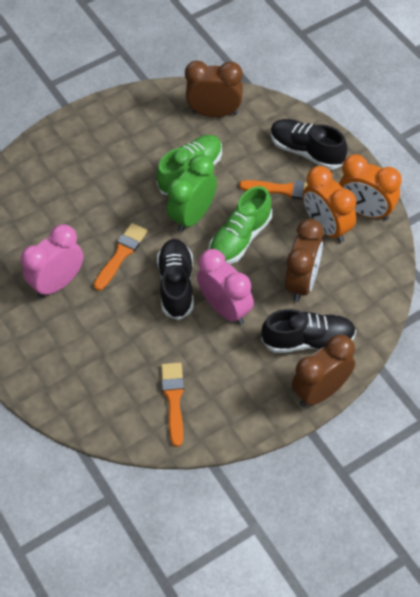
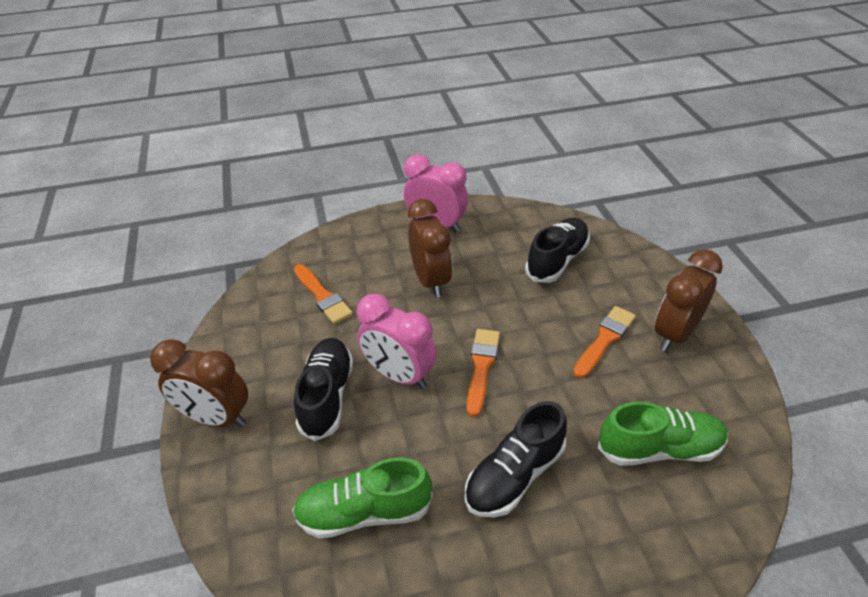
green clock: [167,155,217,232] = 1 -> none = 0
orange clock: [303,166,356,243] [339,154,402,220] = 2 -> none = 0

